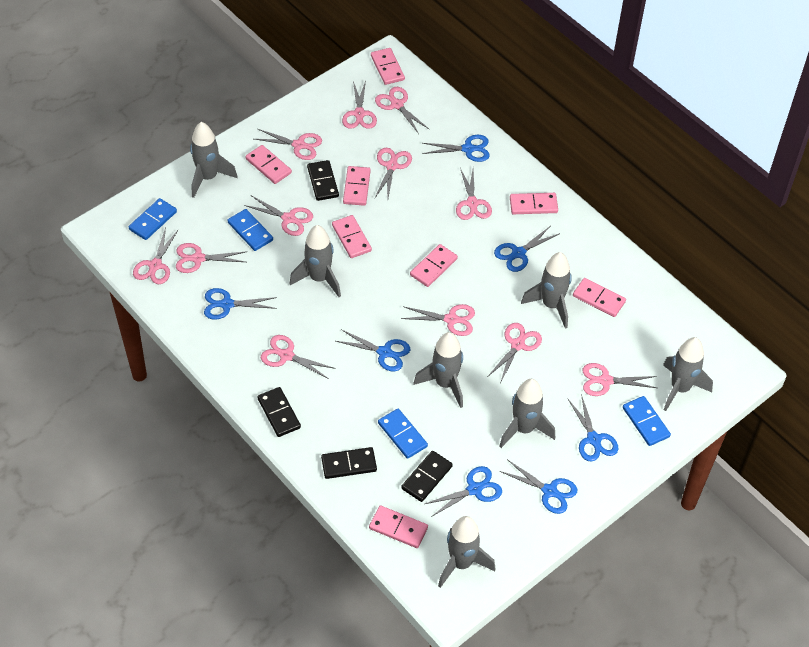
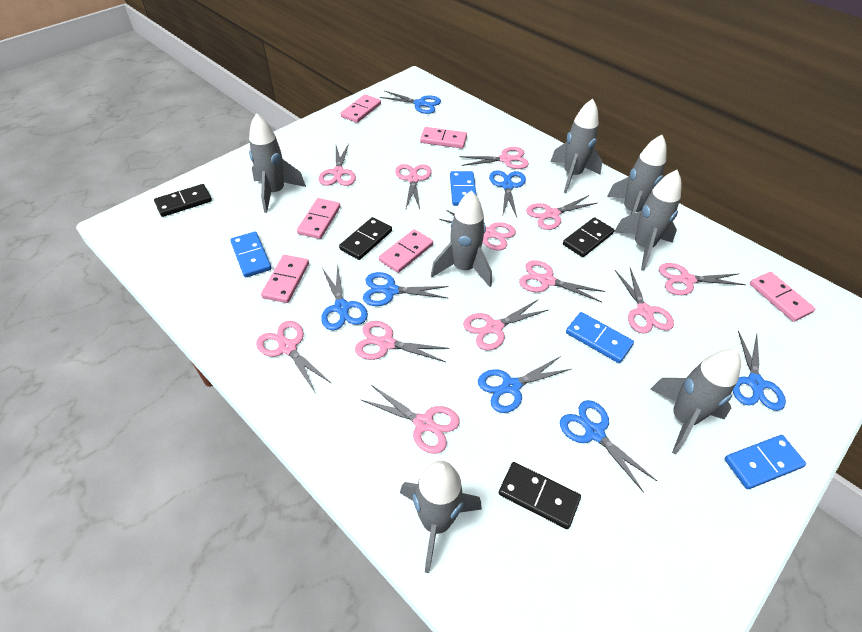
pink domino: [246,145,292,184] [332,215,372,258] [343,166,371,206] [369,505,428,548] [371,48,405,85] [410,244,458,287] [510,193,558,214] [573,278,626,317] = 8 -> [261,255,309,303] [297,198,340,239] [341,94,381,123] [379,229,433,273] [420,127,467,149] [750,272,815,322] = 6

